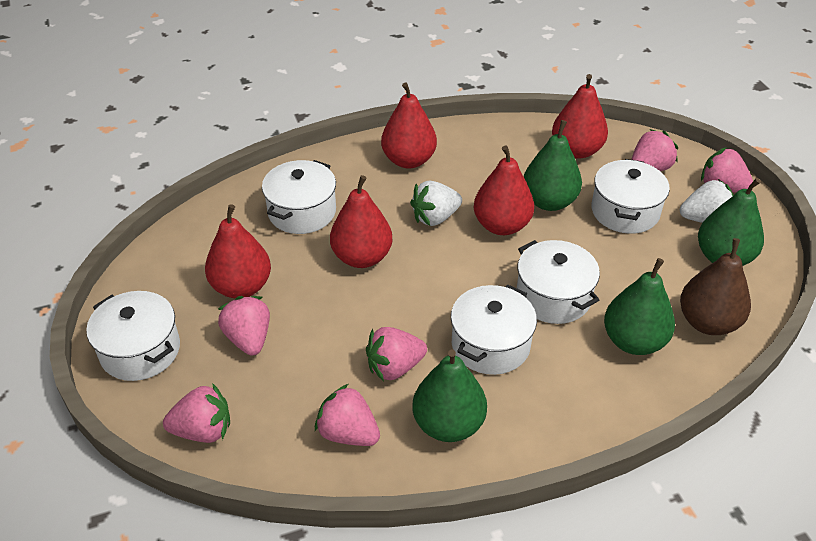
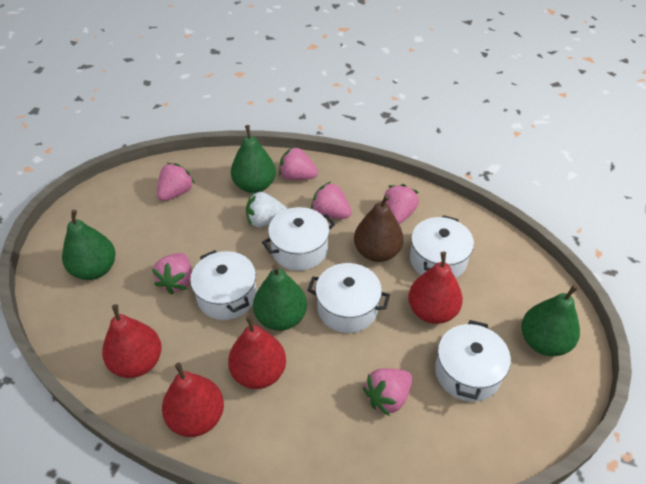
red pear: [205,204,271,299] [330,175,393,268] [381,82,437,169] [474,145,534,235] [552,74,608,159] = 5 -> [102,304,162,378] [162,363,224,437] [228,315,286,389] [408,252,463,324] = 4
white strawberry: [410,181,462,226] [680,179,733,223] = 2 -> [246,191,287,227] = 1

